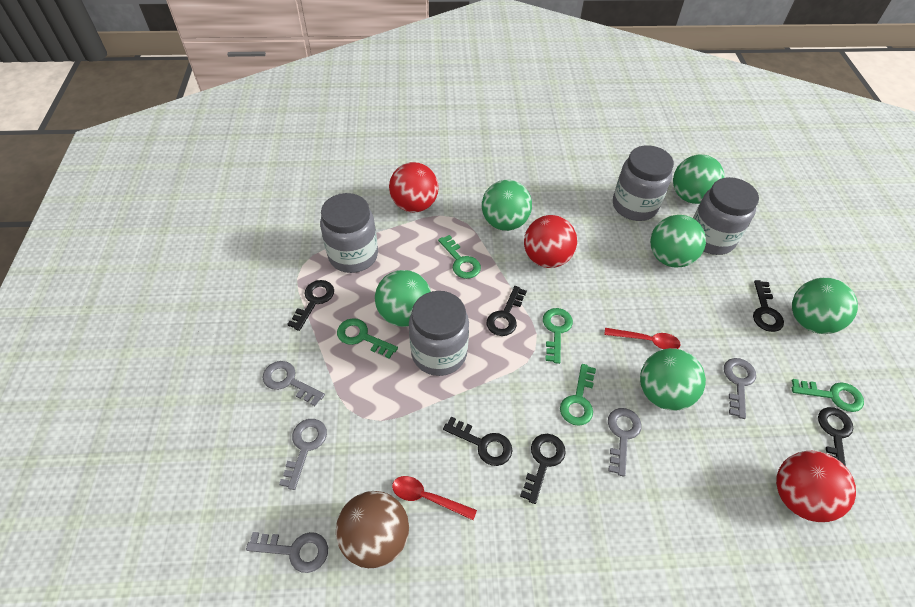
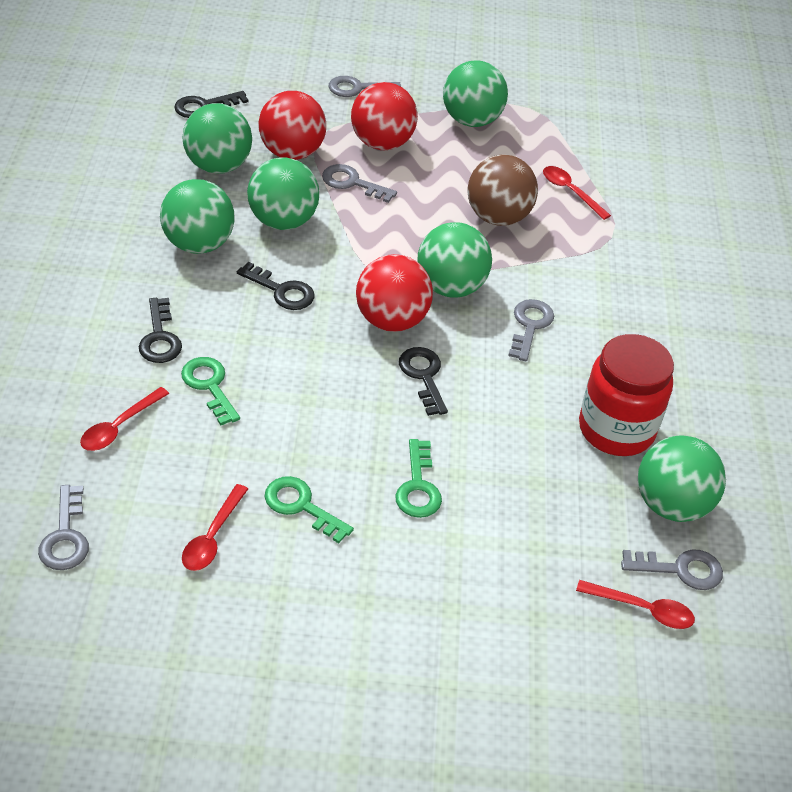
black key: [287,280,334,331] [443,416,512,466] [487,286,527,336] [520,434,566,504] [753,280,784,332] [818,407,853,467] = 6 -> [139,298,182,363] [174,91,248,118] [237,262,315,310] [399,347,448,416] = 4
green key: [337,318,398,359] [438,235,481,279] [543,308,573,364] [560,364,596,426] [792,379,864,412] = 5 -> [181,357,240,425] [264,476,354,543] [395,439,442,518] = 3
grey jar: [320,193,378,273] [409,291,469,376] [613,145,674,221] [693,177,759,255] = 4 -> none = 0
red jar: none = 0 -> [579,334,674,456] = 1
red spoon: [392,476,477,520] [604,328,681,349] = 2 -> [80,387,169,451] [182,484,248,571] [543,166,611,220] [576,580,695,629] = 4

